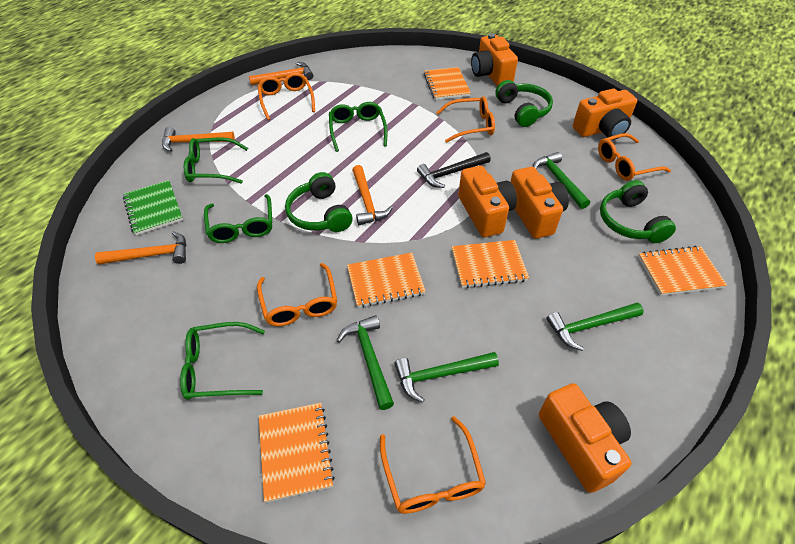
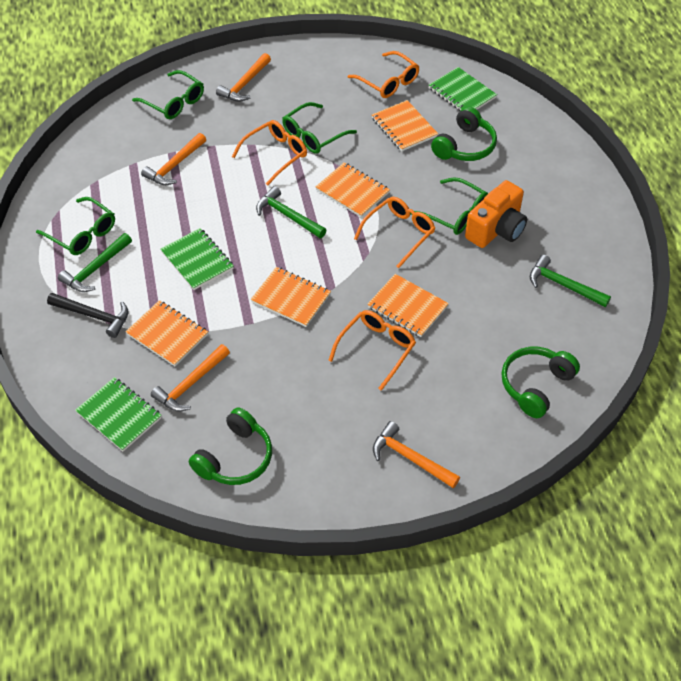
green hammer: [337,315,394,410] [394,352,499,403] [533,152,590,209] [546,303,644,351] = 4 -> [58,233,132,292] [256,186,326,238] [530,255,611,307] = 3
green notebook: [123,180,183,235] = 1 -> [75,377,162,451] [161,228,234,290] [429,67,497,111] = 3
orange camera: [458,166,517,237] [471,33,518,86] [510,167,569,239] [539,383,632,493] [573,89,637,140] = 5 -> [465,180,527,248] = 1
orange glasses: [257,263,337,326] [258,72,315,120] [380,416,486,514] [436,96,495,143] [598,133,671,181] = 5 -> [232,120,307,185] [328,310,416,391] [348,51,420,98] [354,197,436,268] = 4

